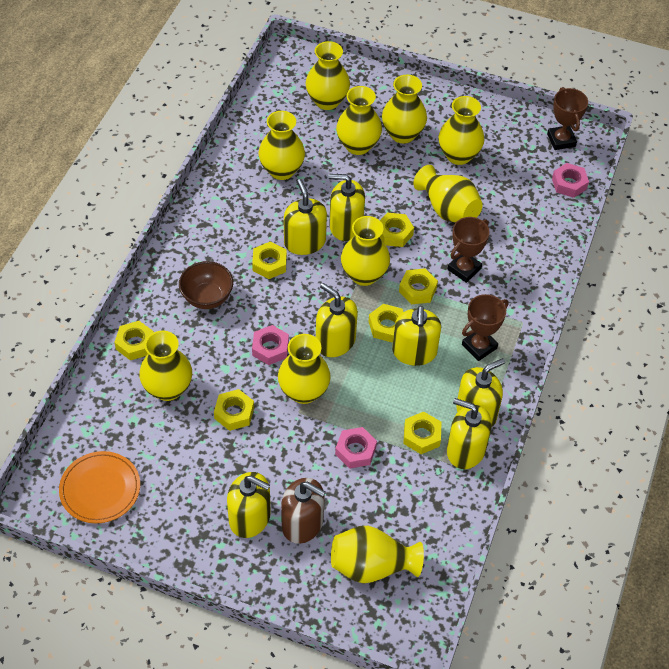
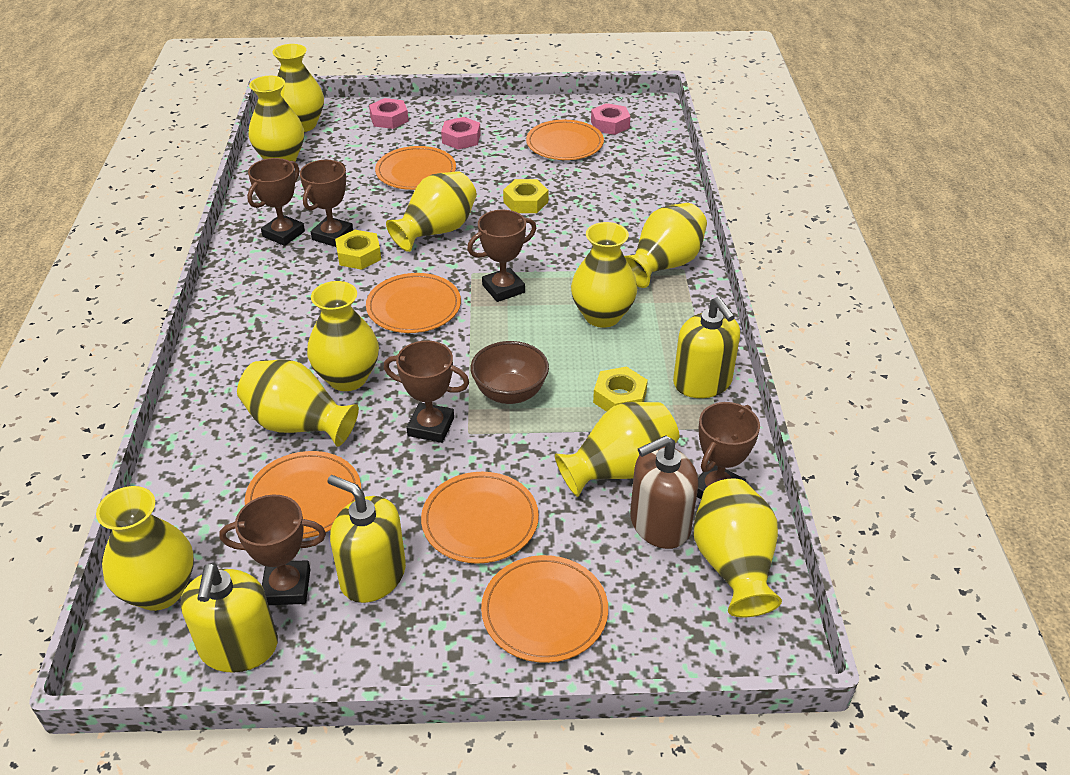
brown trophy: [447,217,490,283] [462,294,509,361] [547,87,588,150] = 3 -> [219,495,326,605] [247,158,305,246] [300,160,353,247] [384,340,469,443] [467,210,536,302] [697,402,760,499] = 6
orange plate: [59,451,140,523] = 1 -> [245,451,361,539] [366,273,461,333] [375,146,456,190] [421,472,539,564] [481,555,608,663] [526,120,604,160] = 6
yellow nut: [114,321,154,360] [214,389,254,431] [252,241,287,279] [369,304,403,342] [380,213,414,247] [399,268,438,304] [403,412,441,454] = 7 -> [335,230,381,270] [503,179,548,213] [593,367,648,412] = 3
yellow soap dispenser: [227,472,271,538] [284,179,327,255] [316,283,358,357] [328,174,365,241] [392,306,441,366] [447,398,492,469] [456,358,506,427] = 7 -> [181,563,278,673] [327,475,406,603] [673,297,740,398] = 3

